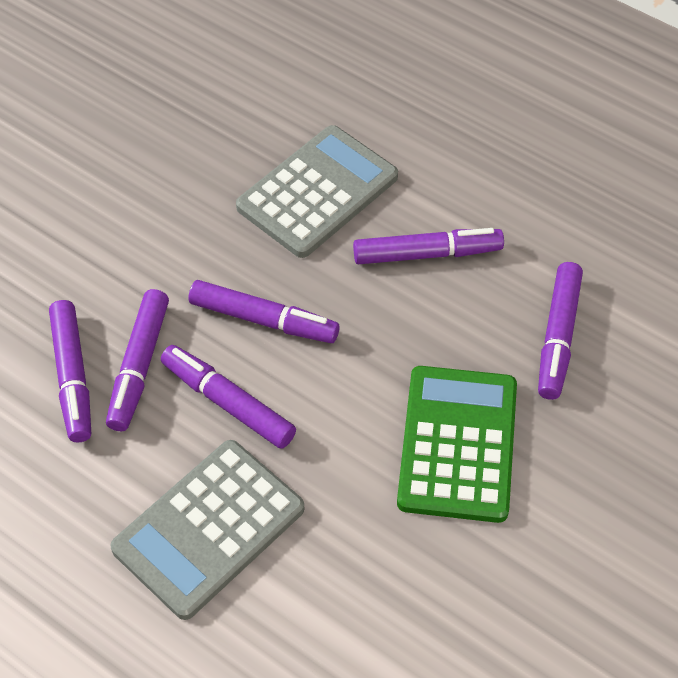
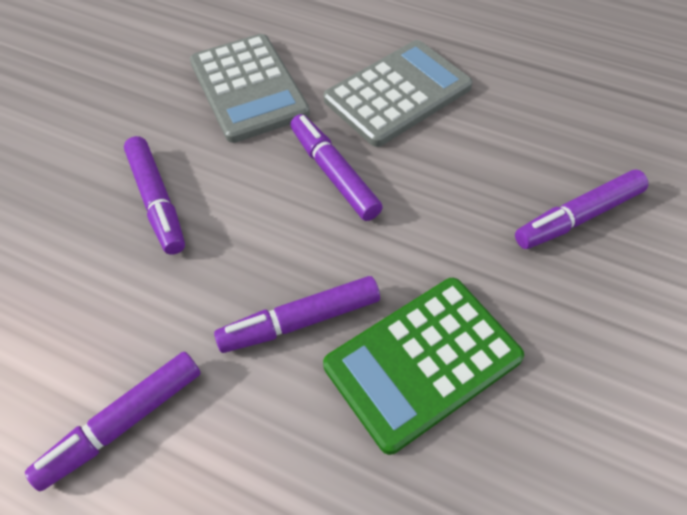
purple marker: [49,300,91,443] [106,289,169,431] [161,345,296,449] [189,280,340,343] [353,228,504,264] [538,262,583,400] = 6 -> [25,352,201,491] [124,136,185,255] [214,276,380,353] [290,114,383,221] [515,170,648,249] = 5

